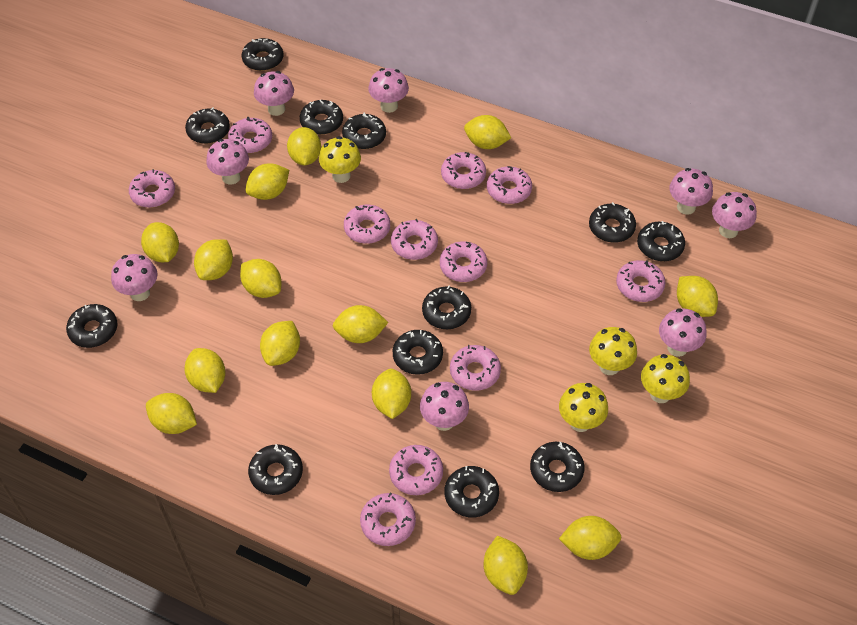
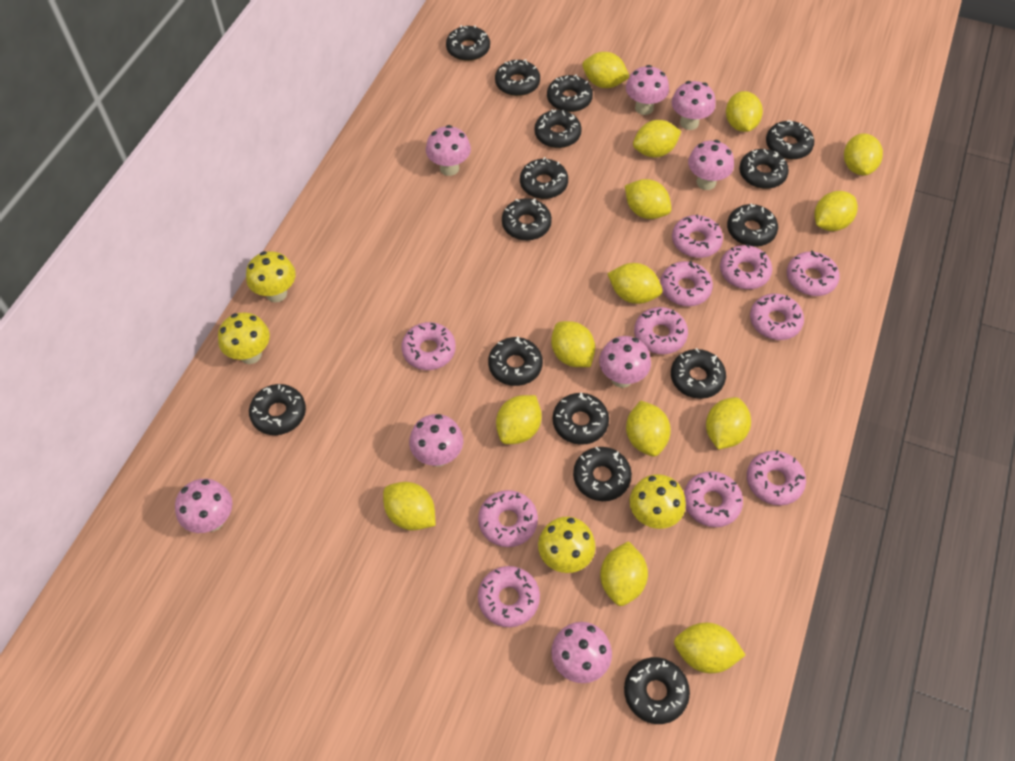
black donut: [66,304,118,348] [185,108,230,144] [242,38,283,71] [248,444,303,495] [300,100,343,135] [342,112,386,149] [393,330,443,375] [422,286,471,329] [444,466,499,518] [530,442,584,492] [589,202,636,243] [637,221,685,261] = 12 -> [249,384,306,435] [446,25,490,61] [488,337,543,386] [495,59,540,96] [502,198,552,241] [520,157,568,199] [535,109,582,148] [547,74,593,112] [553,392,609,445] [573,447,632,501] [624,657,690,724] [671,348,726,399] [727,203,778,247] [739,149,789,189] [766,120,814,160] = 15

